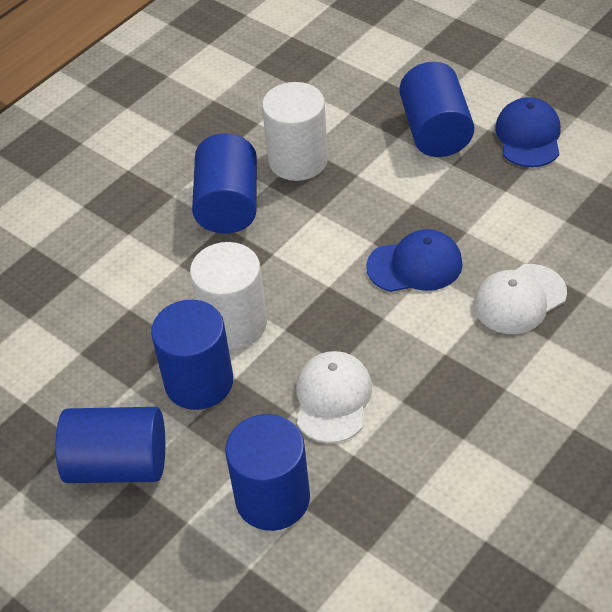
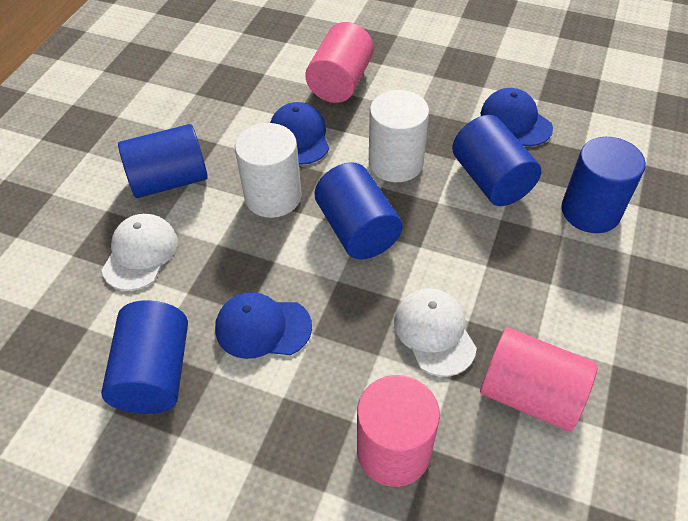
blue cap: [366,229,463,292] [495,97,561,167] = 2 -> [215,292,312,359] [270,102,329,165] [481,88,553,146] = 3
pink cylinder: none = 0 -> [305,22,374,103] [357,375,440,487] [480,327,597,432] = 3

